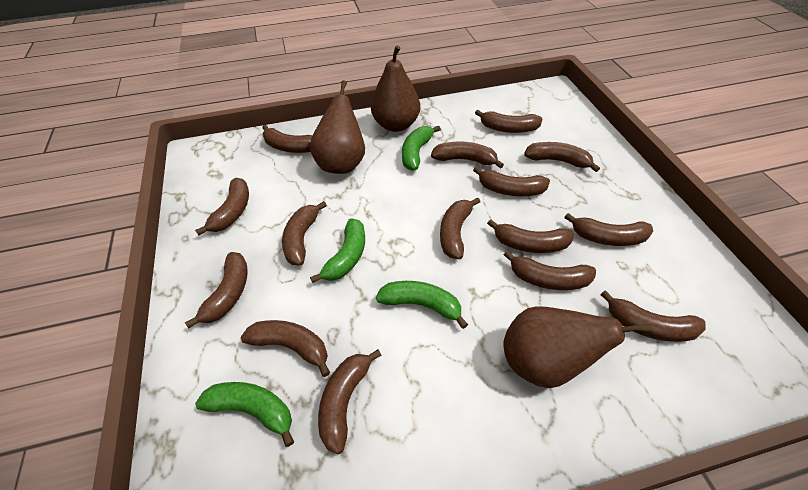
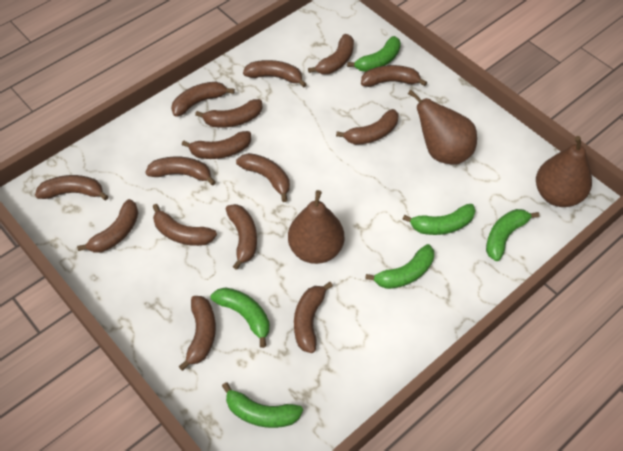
green banana: [195,382,294,447] [310,218,365,283] [376,281,468,329] [402,126,441,171] = 4 -> [211,287,270,348] [222,382,303,428] [347,36,401,72] [365,244,434,289] [403,204,476,235] [486,209,539,261] = 6

